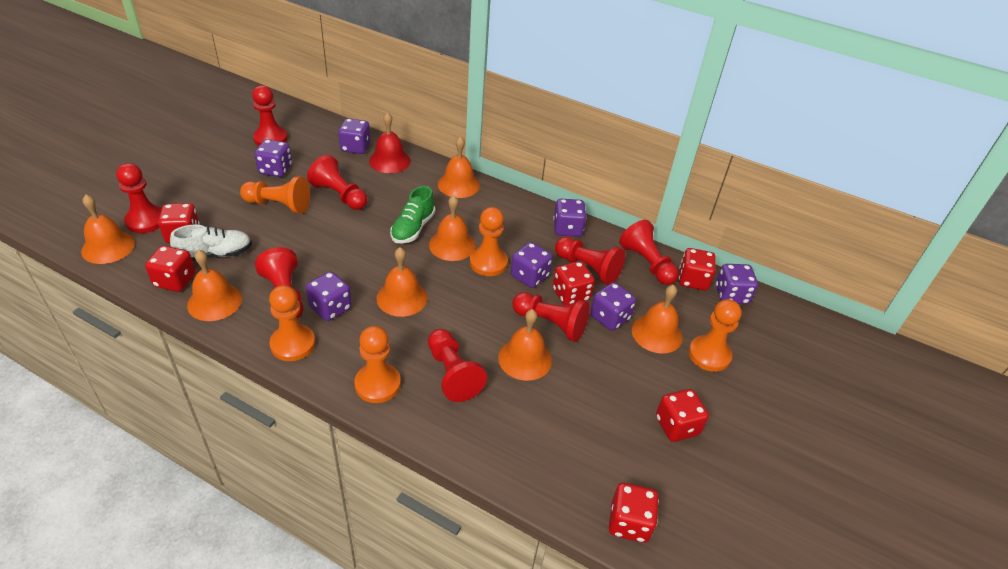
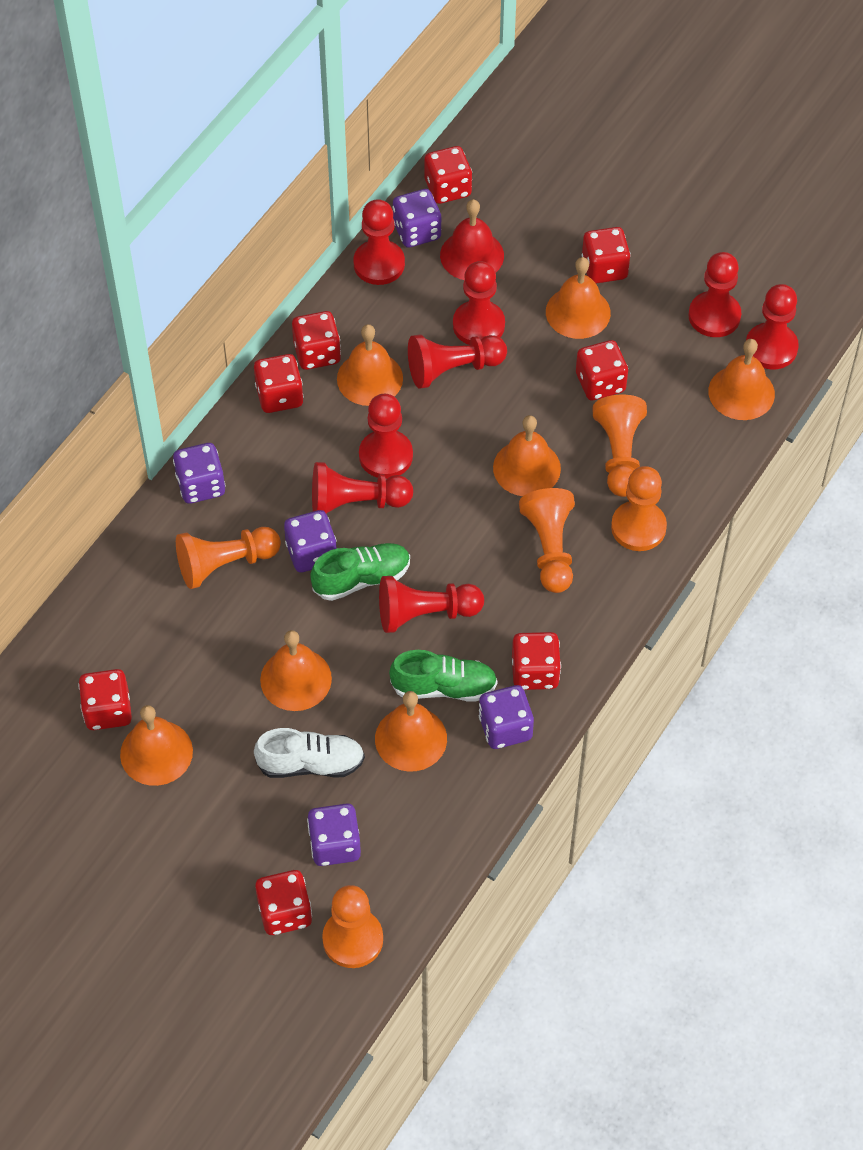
green shoe: [390,186,435,244] = 1 -> [310,543,410,601] [389,650,498,701] = 2
purple dice: [254,139,292,177] [306,271,352,321] [338,118,370,154] [511,242,553,288] [553,199,587,237] [590,282,636,331] [716,264,758,304] = 7 -> [173,443,226,504] [284,510,336,572] [307,803,361,866] [393,189,441,248] [479,685,534,749] = 5
red dice: [145,246,195,292] [158,203,200,243] [553,261,595,305] [609,483,659,543] [656,389,709,442] [679,248,716,291] = 6 -> [78,669,132,730] [254,354,304,413] [255,870,312,935] [292,311,341,370] [424,146,472,204] [512,632,561,690] [576,340,628,400] [582,227,631,283] = 8

